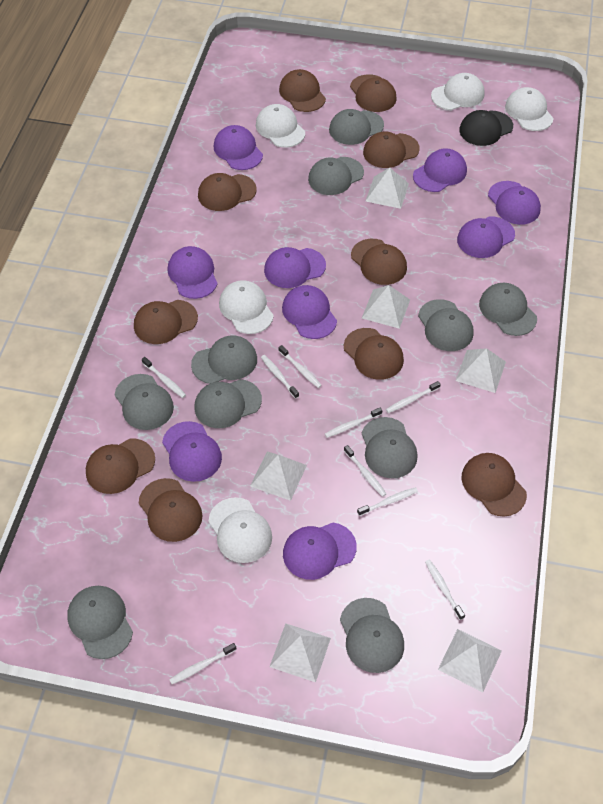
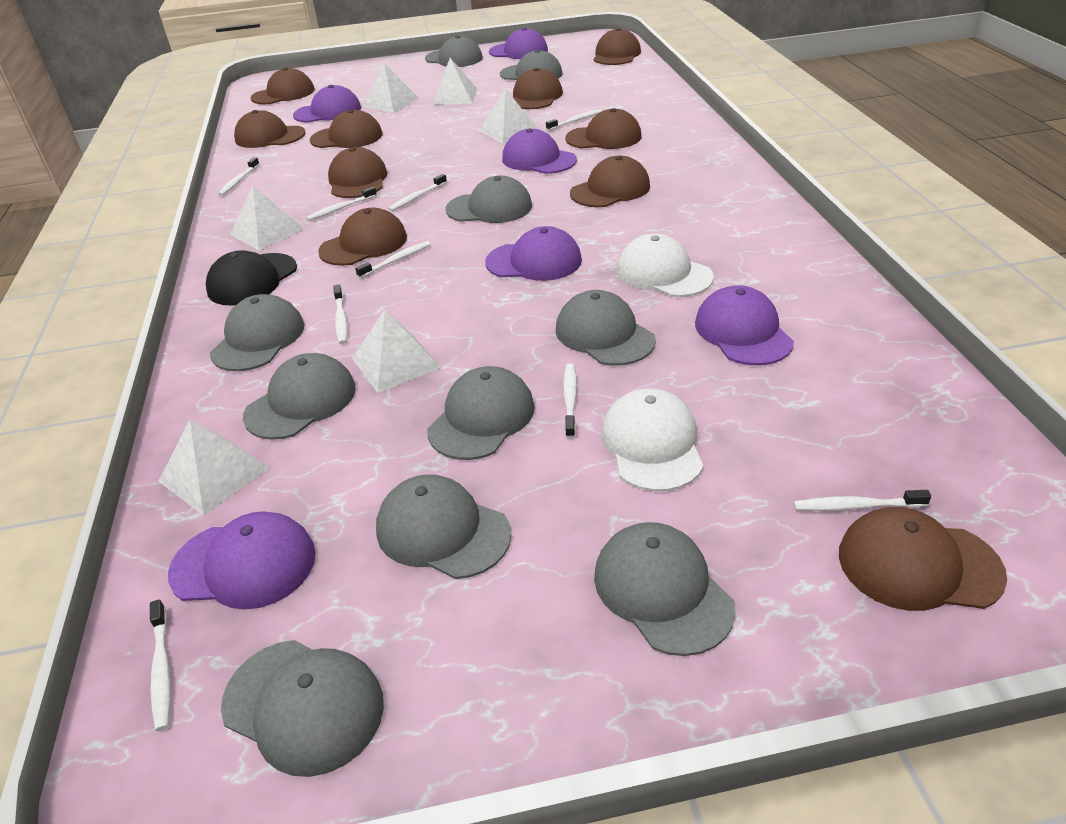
purple cap: [162,421,222,482] [167,246,218,299] [214,125,263,170] [264,247,326,288] [282,285,337,339] [283,523,357,580] [413,148,467,192] [457,216,515,258] [488,181,541,225] = 9 -> [168,511,316,610] [293,85,361,123] [485,226,582,281] [489,28,548,59] [502,129,577,174] [695,285,794,365] = 6
white cap: [208,497,272,563] [219,280,274,334] [256,104,305,148] [431,73,485,110] [505,87,554,131] = 5 -> [602,388,703,491] [617,233,714,297] = 2

